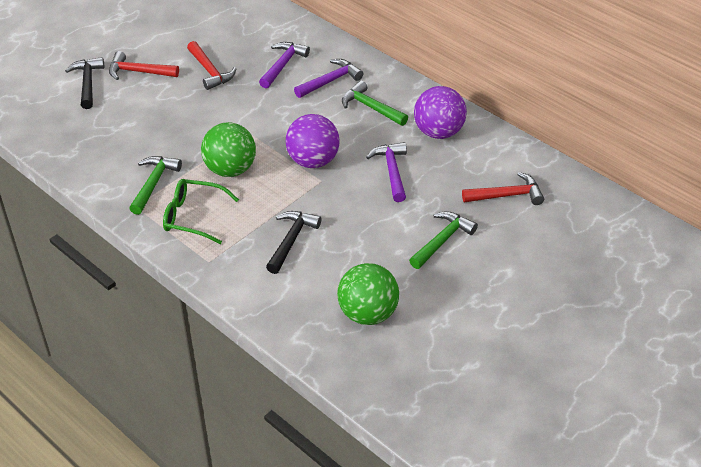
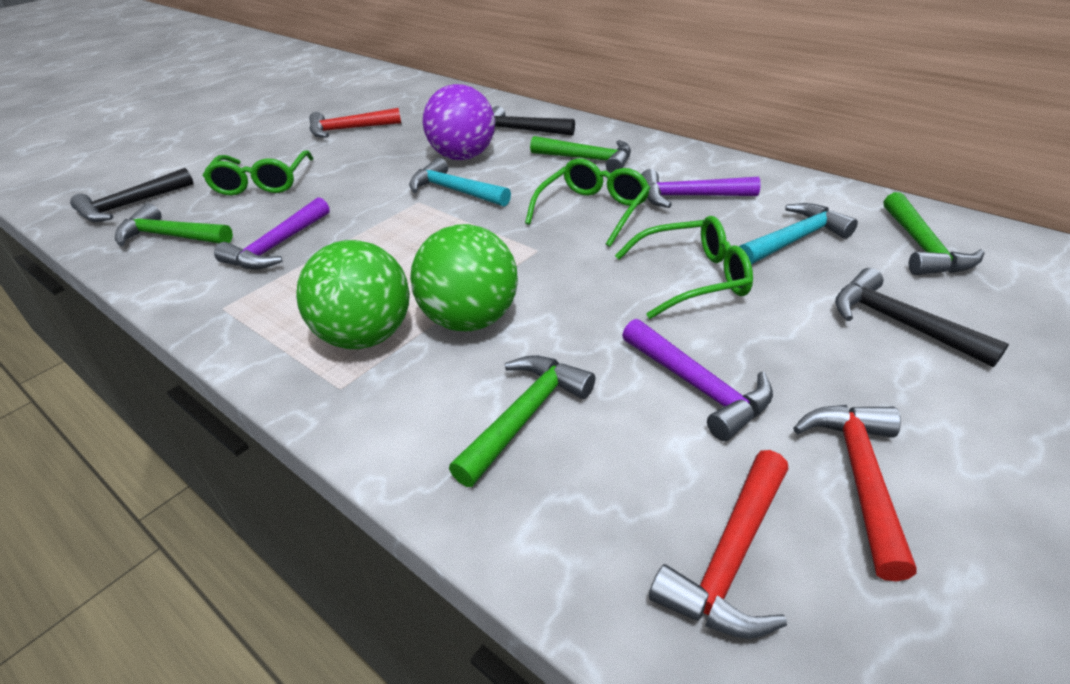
black hammer: [65,57,105,109] [266,211,321,274] = 2 -> [70,168,194,222] [492,106,575,136] [835,268,1009,368] = 3
green glasses: [163,179,239,244] = 1 -> [203,150,314,196] [525,158,650,247] [615,216,753,319] = 3
green hammer: [129,156,182,215] [342,80,408,126] [409,211,478,269] = 3 -> [115,204,233,246] [449,355,595,487] [530,136,631,173] [884,192,985,275] = 4
purple ball: [286,114,340,168] [414,86,467,139] = 2 -> [423,84,495,160] = 1
turquoise hammer: none = 0 -> [409,158,511,207] [739,203,858,265] = 2

